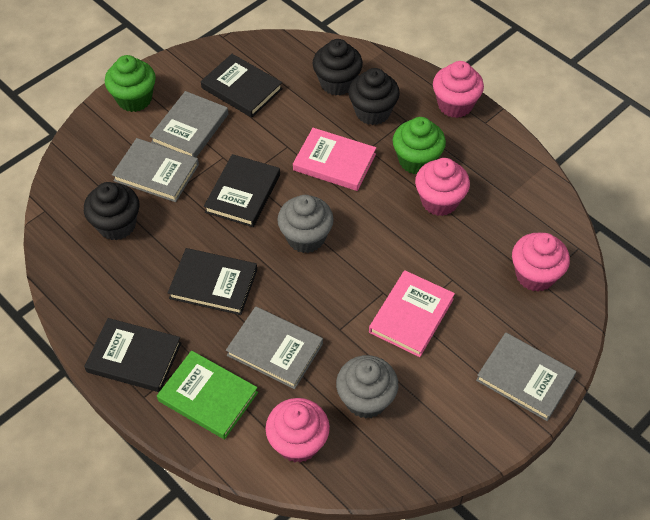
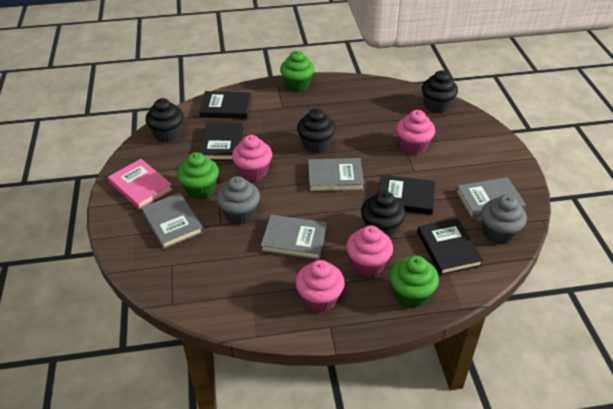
black cupcake: [84,182,139,240] [313,39,363,95] [348,68,400,125] = 3 -> [146,98,184,143] [297,108,336,153] [361,191,406,238] [422,70,458,113] = 4
green book: [157,350,258,439] = 1 -> none = 0
green cupcake: [105,55,156,112] [393,117,446,174] = 2 -> [177,152,219,200] [280,51,315,92] [390,255,439,308] = 3
pink book: [293,128,376,191] [369,270,455,357] = 2 -> [108,159,173,209] = 1

